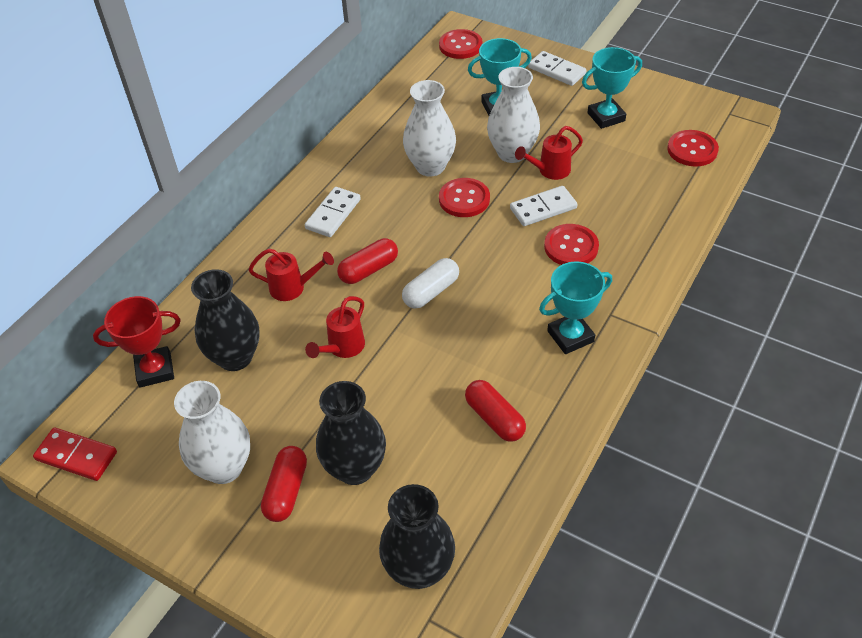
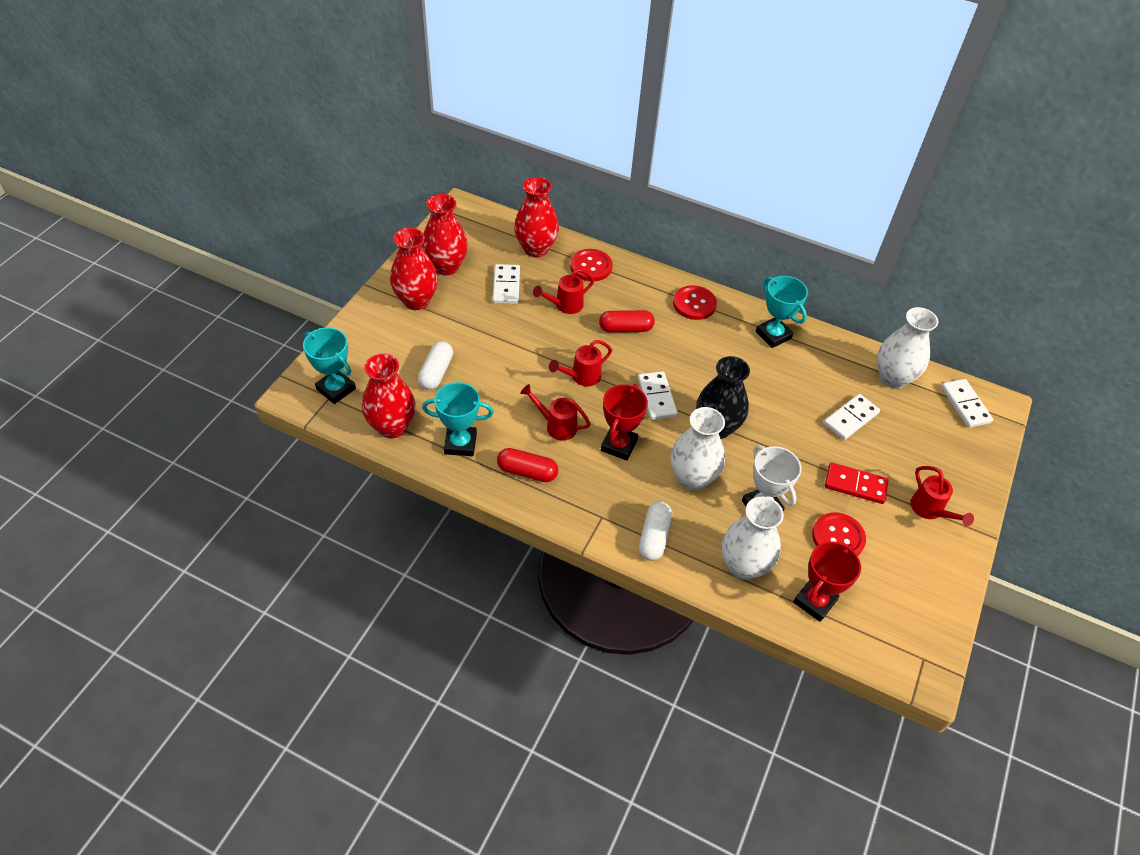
black vase: [191,269,260,371] [316,381,386,485] [379,484,455,589] = 3 -> [696,356,750,439] = 1
red button: [439,29,483,59] [439,178,490,217] [544,224,599,265] [667,130,719,167] = 4 -> [570,249,612,281] [673,285,717,320] [812,512,866,556] = 3
red capsule: [261,446,307,522] [337,238,398,284] [465,380,526,442] = 3 -> [497,448,558,482] [599,310,655,332] = 2
red trophy: [93,296,181,388] = 1 -> [601,384,648,461] [793,541,861,622] = 2
red vase: none = 0 -> [362,354,416,438] [390,228,438,310] [422,194,468,275] [514,177,559,257] = 4
red watering can: [249,249,334,301] [305,296,365,358] [515,126,583,180] = 3 -> [520,384,590,441] [533,269,594,314] [549,340,612,386] [910,466,974,526] = 4
white capsule: [402,258,459,309] = 1 -> [418,341,453,390] [639,501,672,561] = 2
white domino: [305,187,361,237] [510,186,577,226] [528,51,586,86] = 3 -> [493,264,520,304] [638,371,678,420] [823,394,880,440] [941,379,993,428] = 4
white trophy: none = 0 -> [742,445,801,512] = 1

